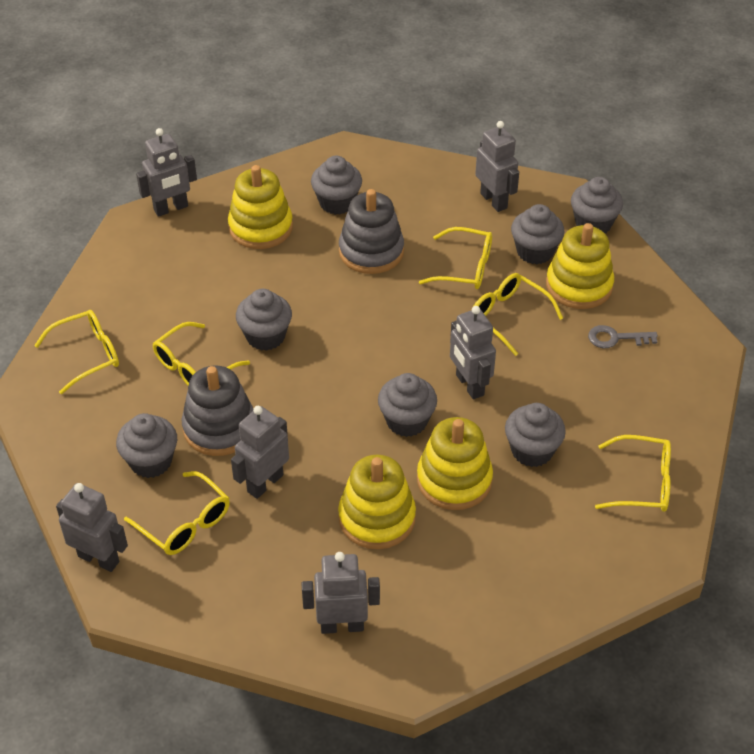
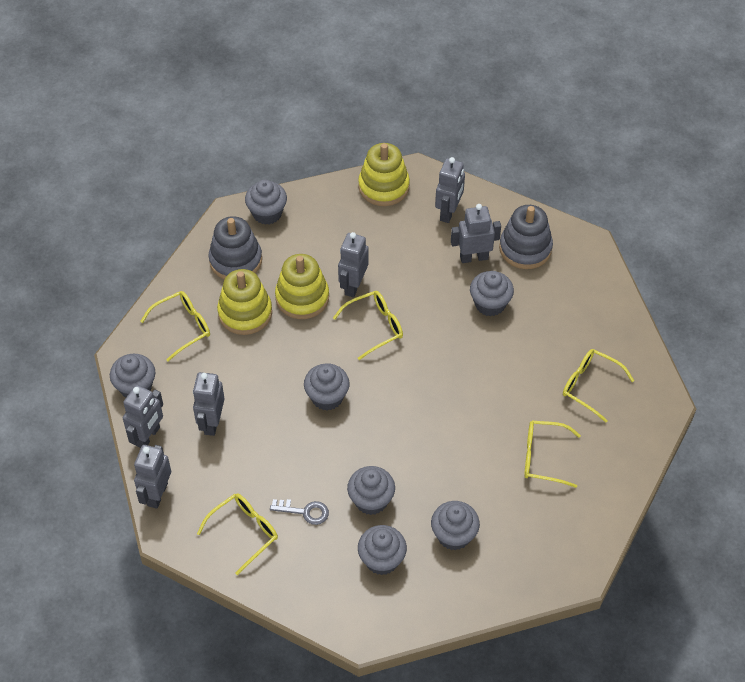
yellow glasses: [34,310,119,394] [124,471,230,555] [153,322,250,386] [419,227,492,289] [474,273,563,356] [595,435,671,512] = 6 -> [140,291,210,361] [197,493,278,575] [333,291,403,360] [524,421,581,488] [563,349,634,422] = 5
yellow stacking toy: [228,165,293,249] [338,455,416,549] [417,417,493,510] [546,223,614,309] = 4 -> [217,269,272,335] [275,254,329,319] [358,143,410,206] = 3

